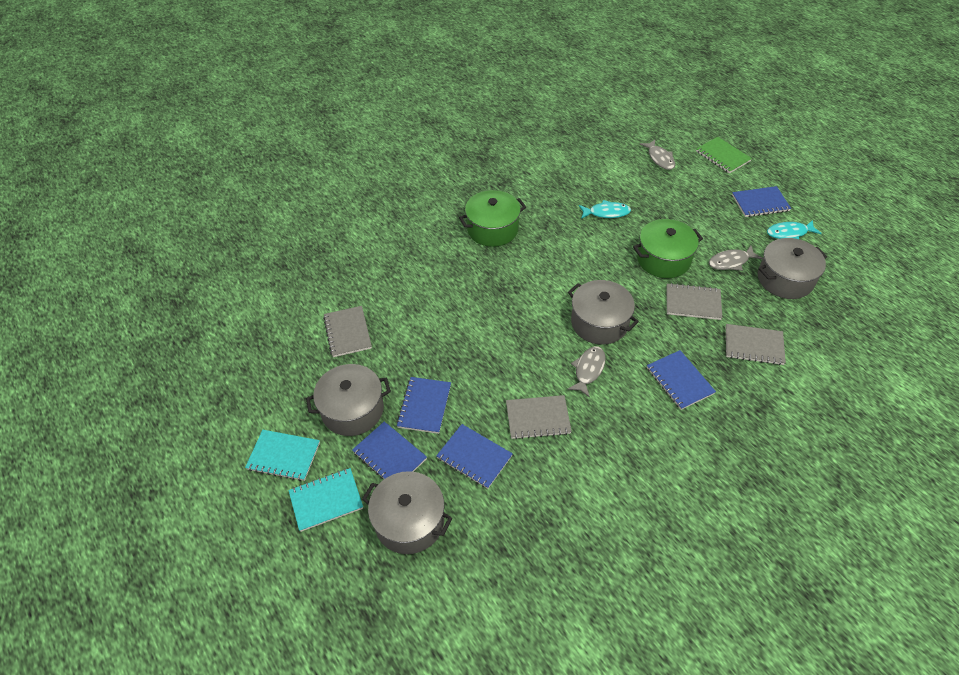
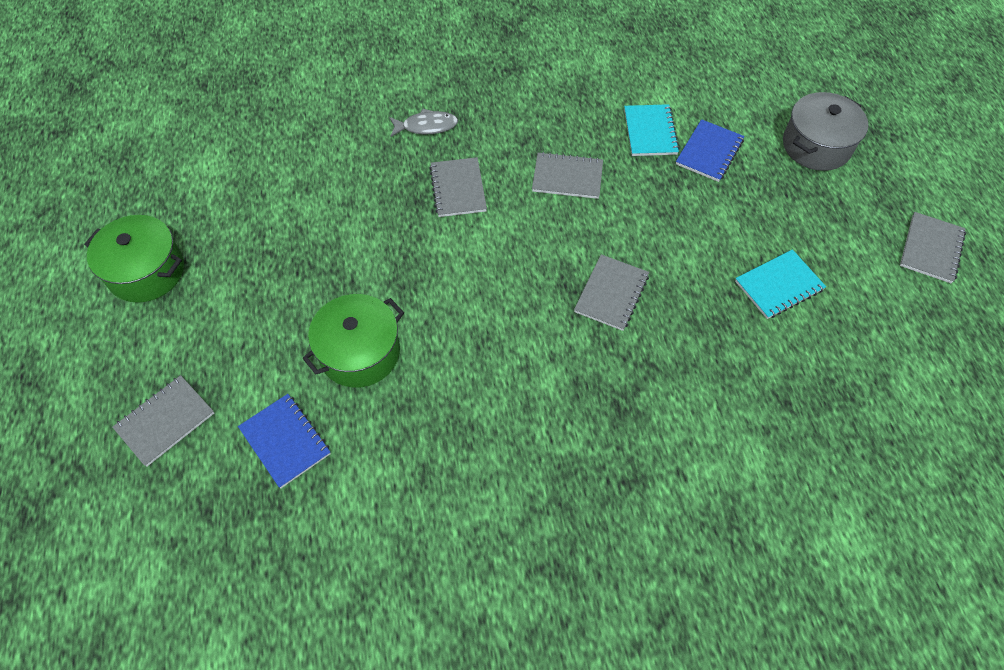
blue notebook: [352,421,427,479] [397,377,451,434] [436,424,513,489] [647,350,716,410] [732,186,791,217] = 5 -> [238,394,331,488] [676,119,744,182] = 2
green notebook: [696,137,752,174] = 1 -> none = 0
grey fish: [567,346,606,398] [640,140,675,170] [709,246,763,271] = 3 -> [389,109,458,137] = 1
grey notebook: [323,306,372,357] [506,395,572,439] [667,283,722,320] [726,324,786,365] = 4 -> [112,375,214,467] [429,157,487,217] [532,152,603,199] [574,254,649,331] [900,212,966,283] = 5
grey pot: [306,364,391,436] [362,471,453,554] [568,280,639,345] [758,238,827,299] = 4 -> [783,92,868,171] = 1
turquoise fish: [579,200,631,219] [767,220,822,239] = 2 -> none = 0

